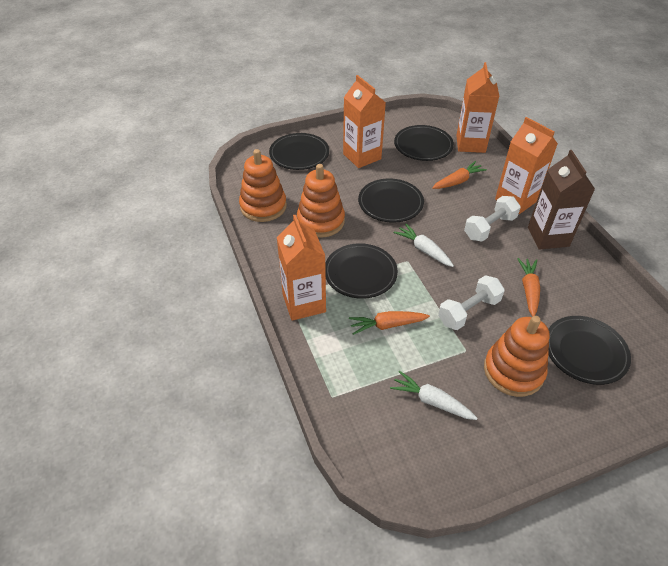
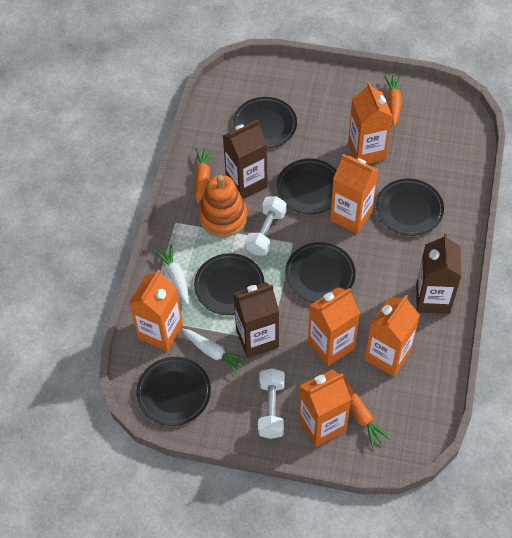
black plate: [269,133,329,170] [325,243,398,299] [358,178,424,223] [394,125,454,161] [548,316,631,385] = 5 -> [136,357,211,426] [194,253,265,315] [233,97,297,148] [276,159,337,214] [285,242,356,303] [376,179,444,236] = 6
brown carton: [528,150,595,250] = 1 -> [223,120,268,199] [233,282,279,358] [416,233,462,314] = 3
orange carton: [277,215,326,321] [343,75,386,168] [456,62,499,153] [495,117,558,214] = 4 -> [129,269,183,351] [299,370,351,447] [308,287,360,366] [330,154,378,234] [348,82,393,164] [365,295,420,377] = 6
orange stacking toy: [239,149,287,222] [297,164,345,238] [484,316,549,397] = 3 -> [199,175,247,237] = 1

